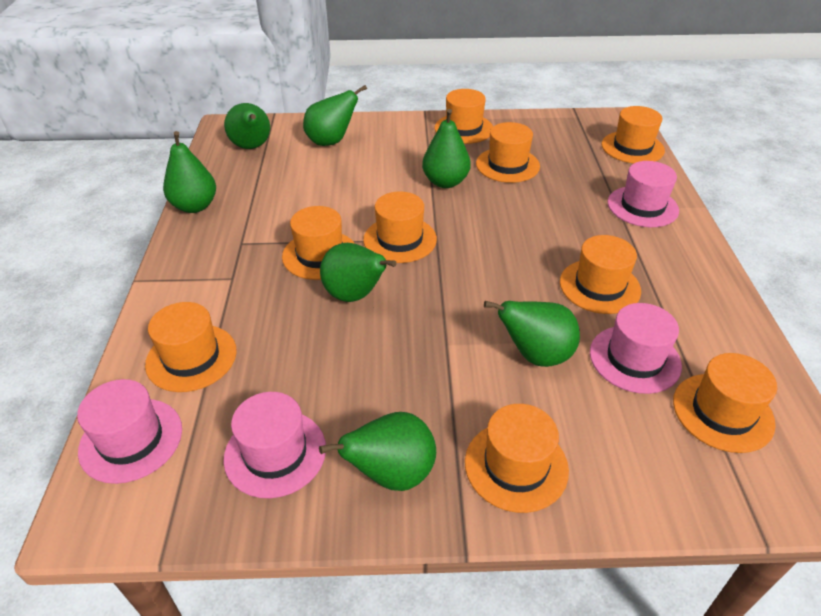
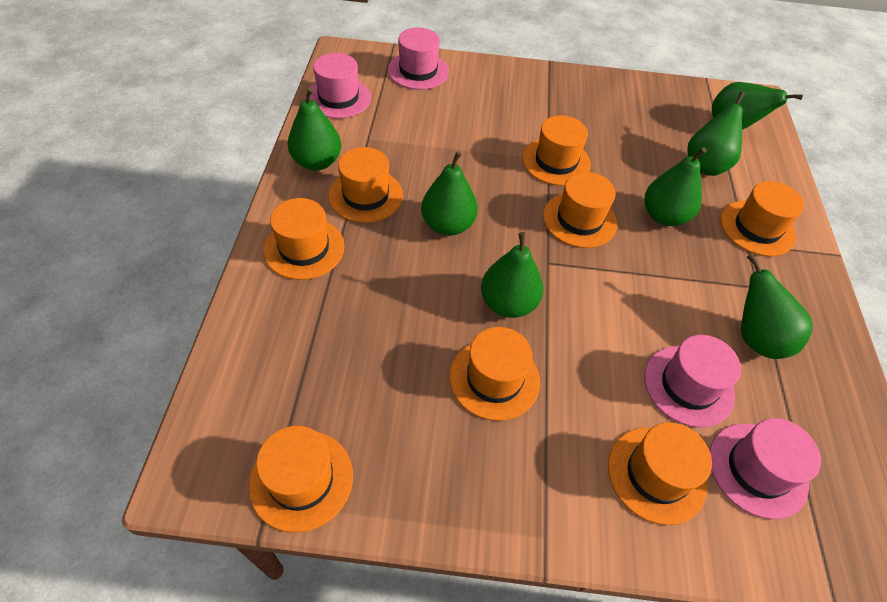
orange hat: [145,302,237,392] [282,206,355,280] [363,192,437,263] [435,89,493,144] [465,404,569,513] [476,122,540,183] [560,235,641,314] [602,106,665,164] [673,353,777,453] = 9 -> [249,426,353,533] [263,198,345,280] [328,147,403,223] [449,327,540,421] [522,115,591,186] [543,172,617,248] [608,422,712,525] [720,181,804,257] = 8

